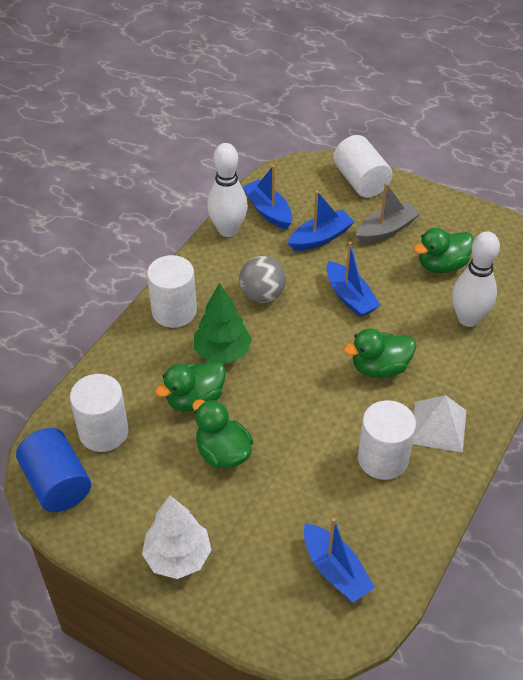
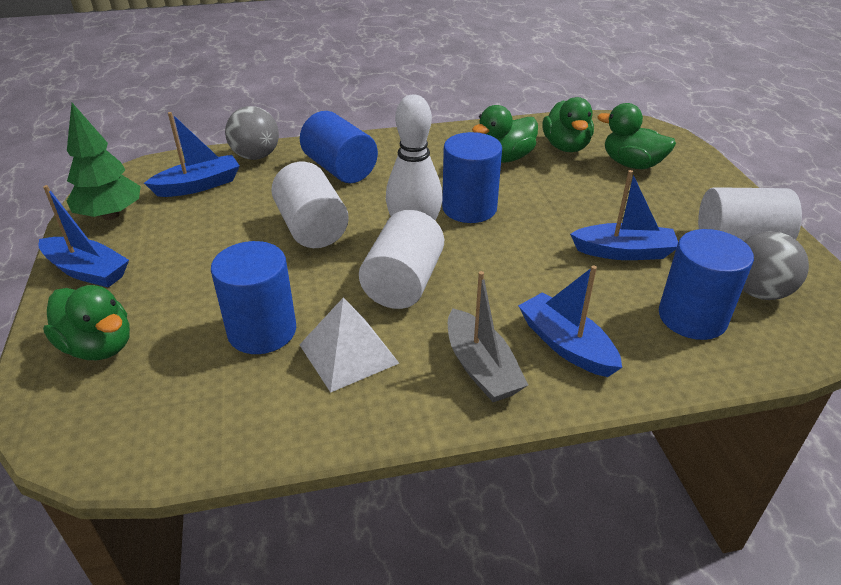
blue cylinder: [16,428,91,512] = 1 -> [211,241,296,354] [300,111,378,183] [442,132,502,223] [659,229,754,340] = 4
grey ball: [239,256,286,303] = 1 -> [225,106,279,160] [743,231,809,300] = 2
white bowling pin: [207,143,248,237] [452,231,500,327] = 2 -> [386,95,442,221] = 1
white cylinder: [70,374,129,452] [147,255,197,328] [333,135,393,198] [358,400,416,480] = 4 -> [271,162,349,248] [359,210,444,309] [698,187,802,241] = 3
white tree: [142,495,211,579] = 1 -> none = 0

